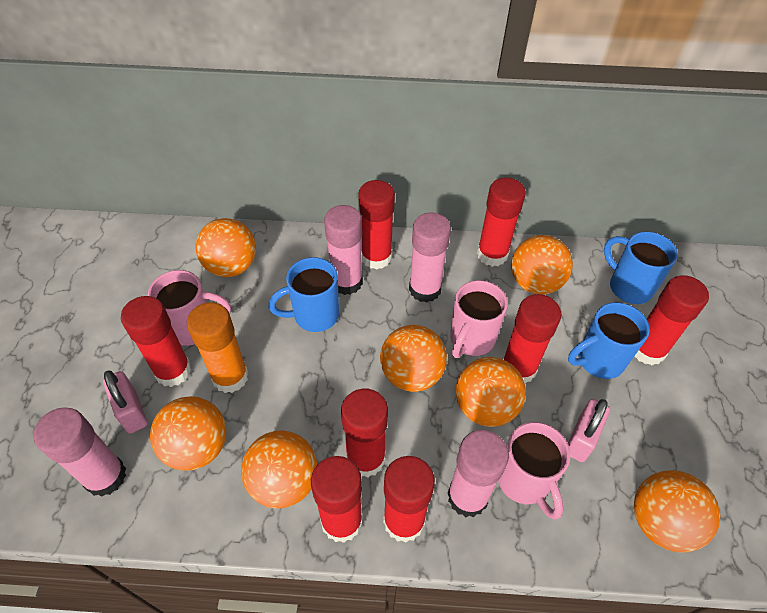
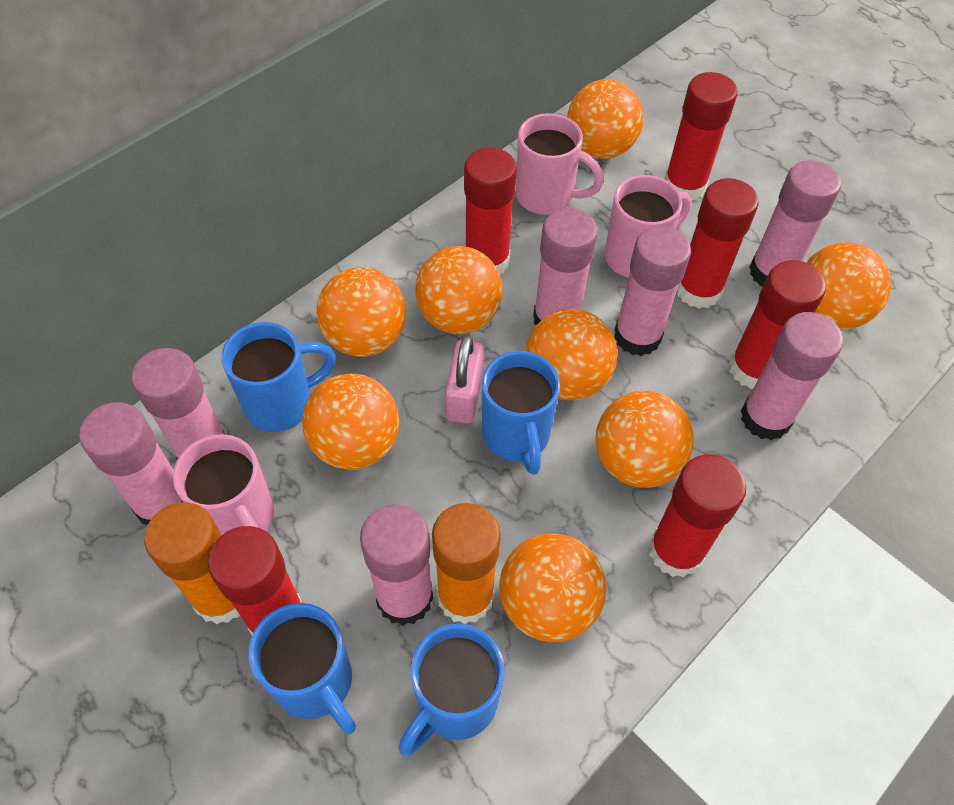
blue mug: [268,257,339,332] [568,302,650,379] [604,232,678,304] = 3 -> [221,322,336,432] [249,603,356,734] [399,624,505,756] [482,351,560,475] = 4
orange ball: [150,396,226,471] [196,218,256,277] [241,430,317,508] [380,325,447,392] [456,357,526,427] [511,235,573,295] [634,470,720,553] = 7 -> [302,374,399,470] [316,267,406,357] [415,246,503,334] [499,533,606,642] [526,309,617,400] [567,79,644,159] [595,391,694,488] [806,242,891,329] = 8
orange glue stick: [187,302,249,393] = 1 -> [144,502,240,624] [432,503,501,624] = 2
pink glue stick: [33,407,126,497] [324,205,363,295] [409,212,451,303] [447,430,509,517] = 4 -> [79,402,183,525] [132,348,225,460] [360,504,433,626] [533,208,598,325] [614,226,691,356] [741,312,843,440] [749,160,841,287] = 7
pink padlock: [103,370,147,434] [568,399,610,462] = 2 -> [445,335,484,423] = 1
red glue stick: [121,296,191,387] [311,456,363,543] [341,389,388,478] [358,180,395,270] [383,456,435,543] [477,178,526,267] [503,294,561,384] [634,275,709,365] = 8 -> [208,526,302,635] [464,147,517,274] [649,454,746,577] [665,72,737,201] [677,178,759,309] [729,260,826,389] = 6

